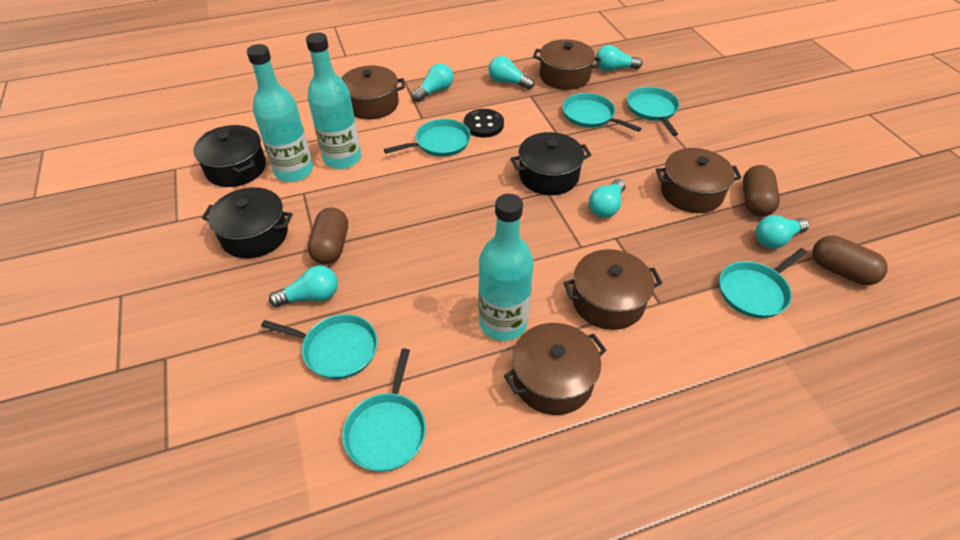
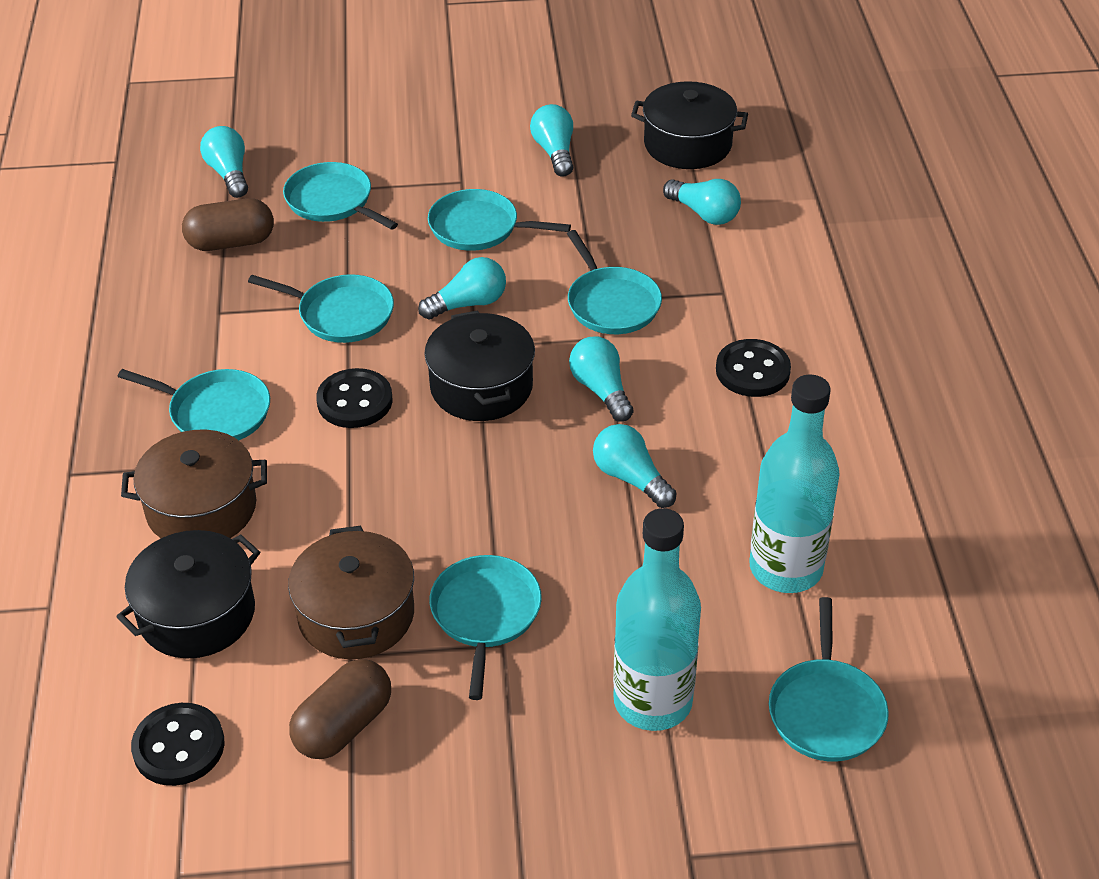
black button: [464,109,504,137] = 1 -> [131,703,225,786] [316,368,393,428] [716,339,791,397] = 3
brown capsule: [308,208,348,265] [743,165,780,217] [812,236,888,285] = 3 -> [182,198,274,251] [289,659,391,759] = 2
brown pot: [341,66,405,119] [504,323,606,415] [533,39,601,90] [564,249,662,330] [656,148,742,213] = 5 -> [121,430,267,538] [288,526,414,659] = 2
turquoise bottle: [247,44,313,182] [306,32,361,169] [479,194,534,341] = 3 -> [613,508,701,731] [750,375,840,593] = 2
turquoise pan: [261,314,378,379] [342,348,426,472] [384,119,471,157] [562,93,642,132] [627,87,680,136] [719,248,807,318] = 6 -> [117,369,270,440] [248,274,394,343] [283,162,398,230] [428,189,571,251] [429,555,542,700] [567,230,662,334] [769,597,889,761] = 7

